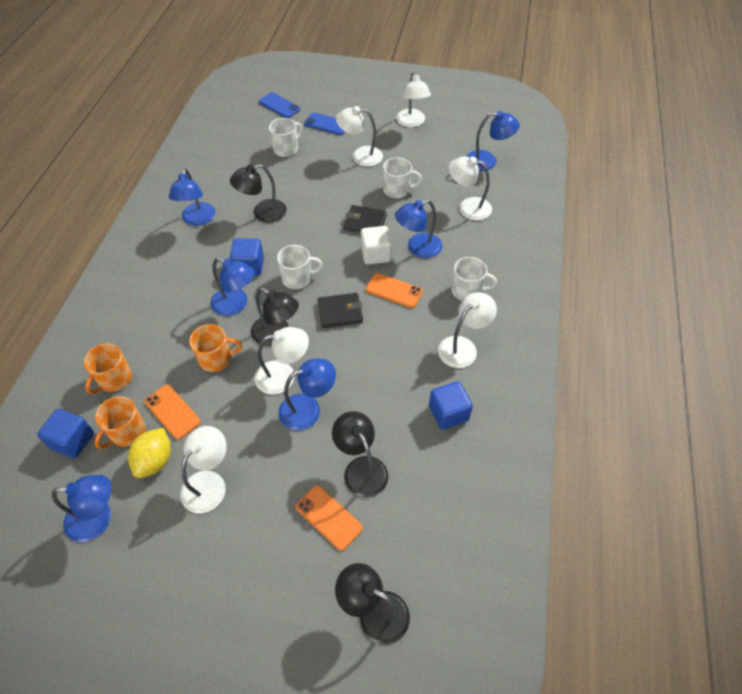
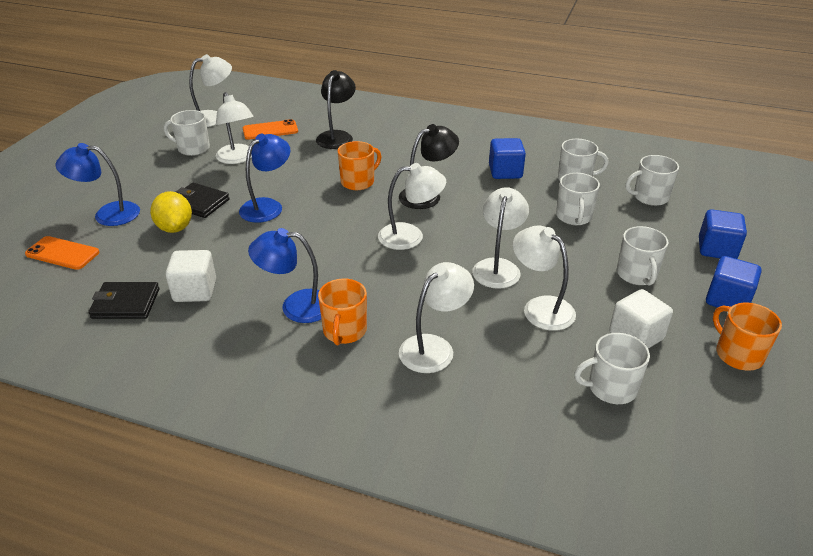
black lamp: [230,164,287,222] [251,288,299,346] [332,411,388,498] [335,563,410,645] = 4 -> [316,70,356,149] [399,124,459,209] = 2
blue lamp: [52,475,111,542] [169,168,215,226] [211,258,255,316] [279,359,336,430] [395,200,442,258] [466,111,520,171] = 6 -> [56,143,140,226] [239,134,290,223] [248,228,321,323] = 3
blue phone: [259,92,301,118] [304,112,345,135] = 2 -> none = 0
orange phone: [144,385,201,440] [296,485,363,551] [366,273,423,308] = 3 -> [25,236,99,270] [243,119,298,140] = 2
white cube: [361,226,392,265] = 1 -> [165,250,216,302] [609,289,673,349] = 2
white mug: [269,118,302,157] [277,245,323,289] [383,158,422,198] [452,257,497,301] = 4 -> [164,110,210,156] [556,173,600,225] [558,139,609,180] [574,333,650,404] [617,226,668,286] [625,155,679,206] = 6

